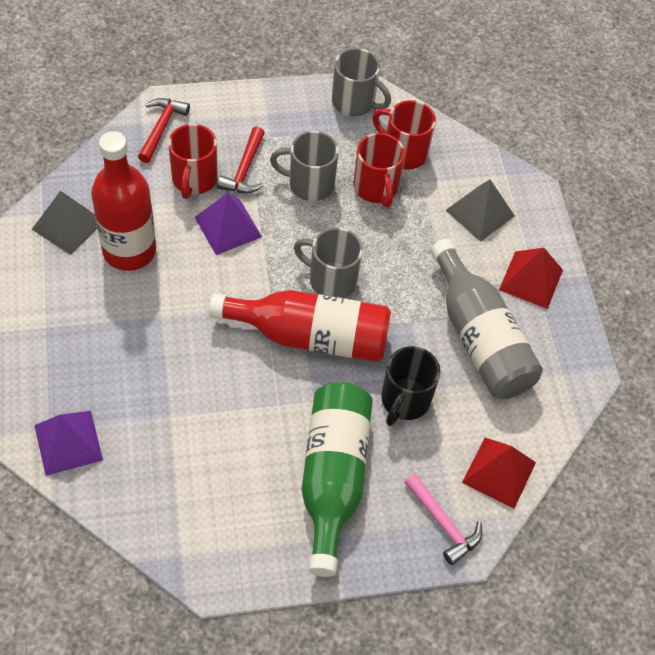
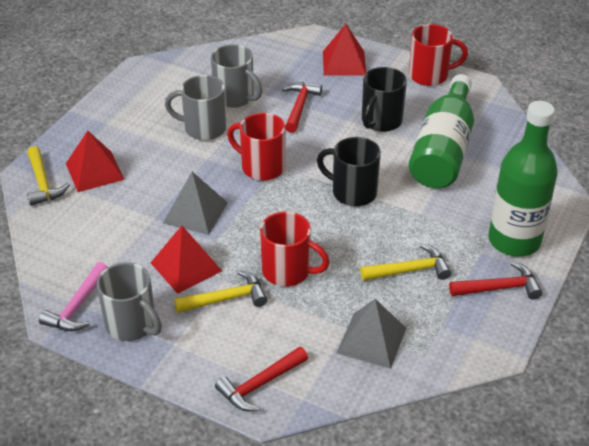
black mug: [381,346,441,426] = 1 -> [317,137,381,207] [362,67,407,132] = 2
green bottle: [302,382,373,577] = 1 -> [409,74,474,188] [489,101,558,257] = 2
grey bottle: [430,239,543,399] = 1 -> none = 0
purple pyramid: [34,411,103,476] [195,193,262,255] = 2 -> none = 0
red bottle: [91,131,156,271] [209,290,391,362] = 2 -> none = 0
red hammer: [138,98,190,163] [217,126,265,193] = 2 -> [215,347,308,412] [282,82,322,133] [449,261,542,300] = 3
red pyramid: [462,438,536,508] [499,248,563,309] = 2 -> [66,131,124,192] [151,226,222,294] [323,24,366,76] = 3
yellow hammer: none = 0 -> [27,146,70,206] [174,270,267,313] [360,244,451,281] = 3

